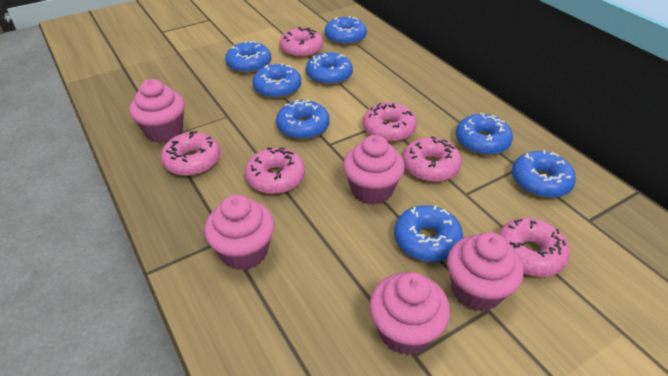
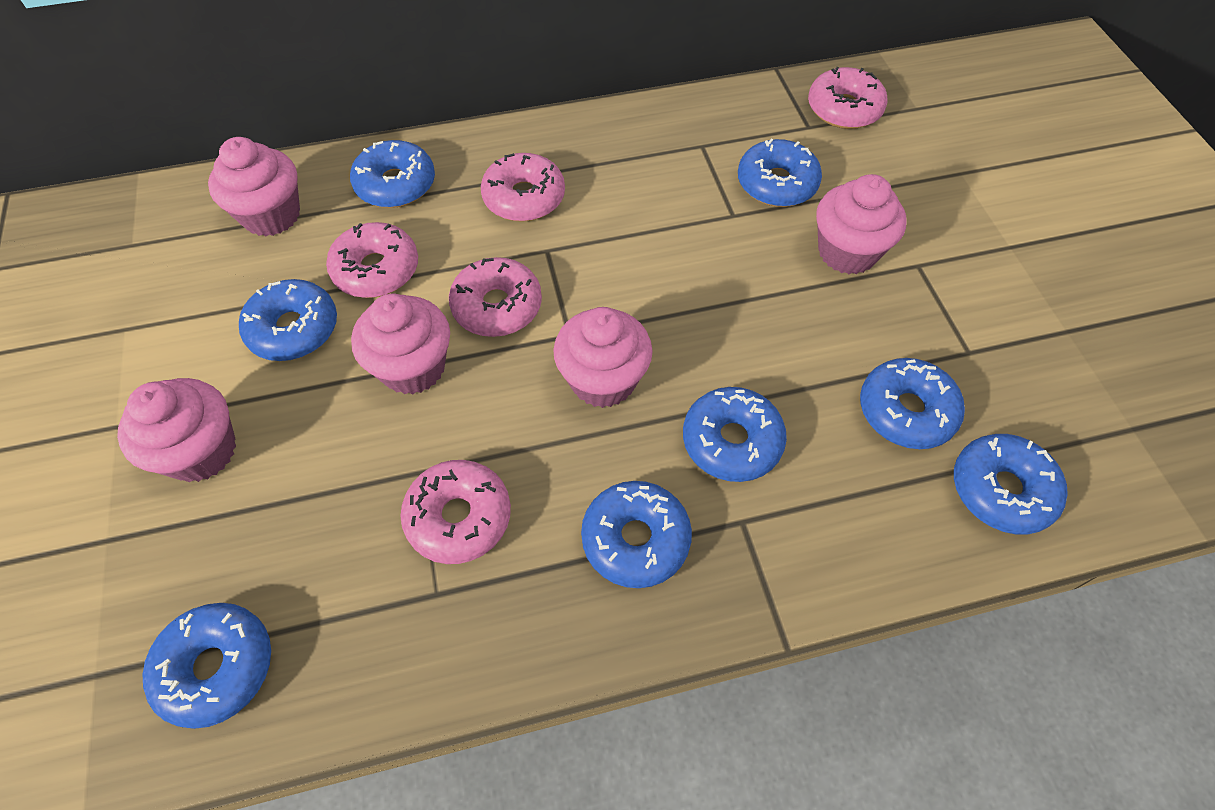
pink donut: [161,131,220,176] [245,148,305,194] [279,27,323,58] [363,102,417,142] [403,136,462,182] [498,218,570,277] = 6 -> [326,222,418,298] [400,460,511,564] [449,257,542,337] [481,153,565,222] [808,67,887,129] = 5

